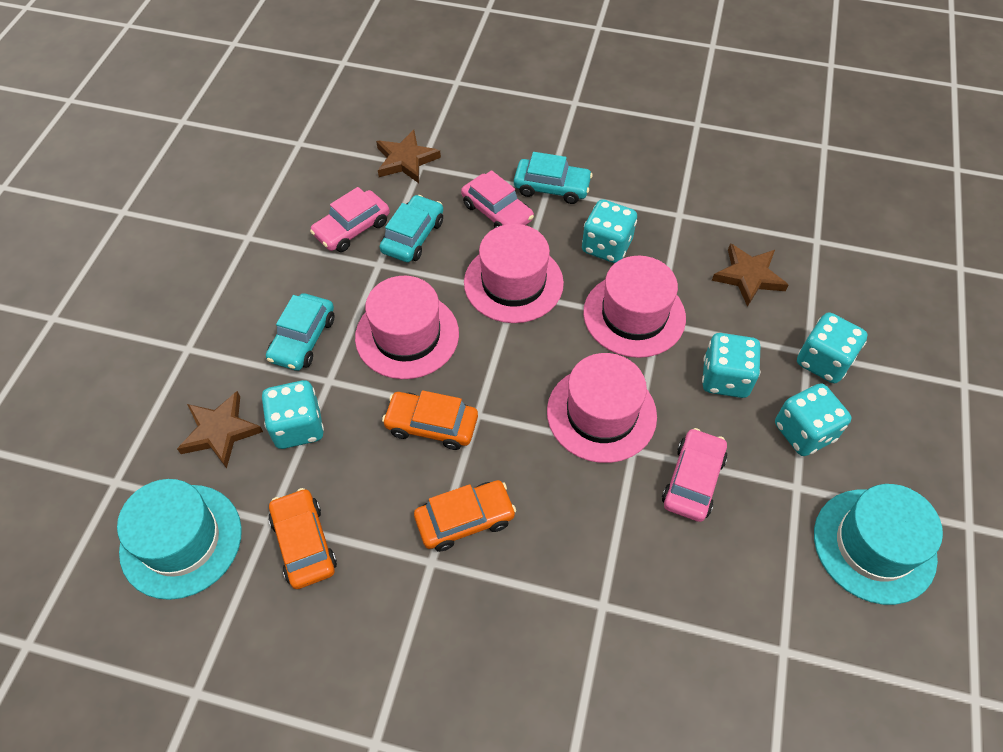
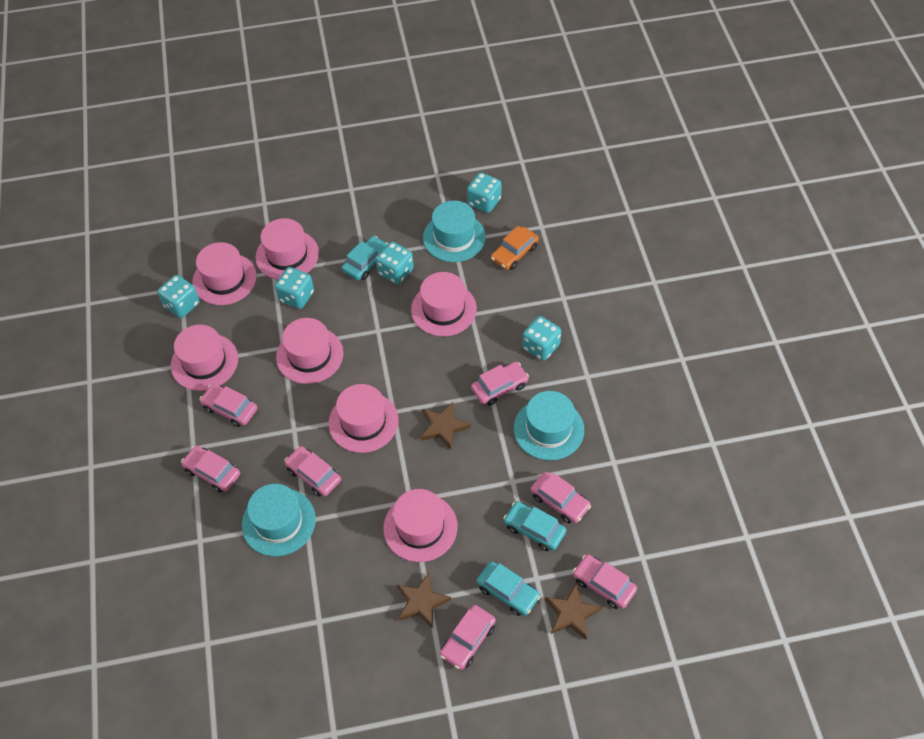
orange car: [269,488,337,589] [382,390,478,450] [414,480,516,552] = 3 -> [491,226,539,270] = 1
pink car: [310,187,390,252] [461,170,534,228] [662,428,727,522] = 3 -> [181,446,240,492] [200,384,257,427] [284,446,341,497] [440,605,496,670] [471,362,529,406] [530,472,591,523] [573,554,637,609] = 7
pink hat: [355,276,459,379] [464,224,564,323] [547,353,657,463] [583,256,686,358] = 4 -> [171,325,238,391] [192,242,257,305] [256,218,319,280] [276,318,343,384] [329,384,399,453] [383,489,458,562] [411,272,477,336] = 7
turquoise hat: [117,479,242,600] [814,484,943,605] = 2 -> [242,484,316,556] [423,200,486,262] [514,391,584,460] = 3

